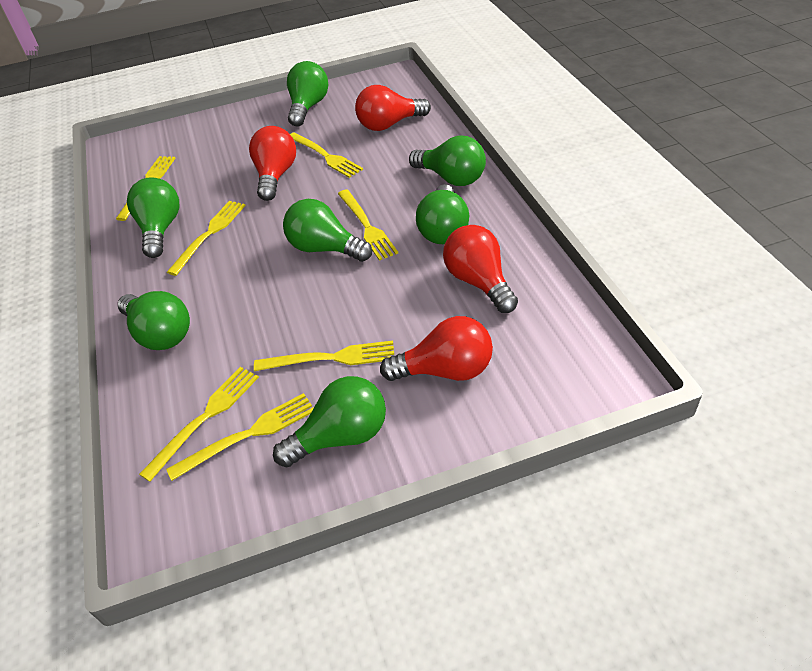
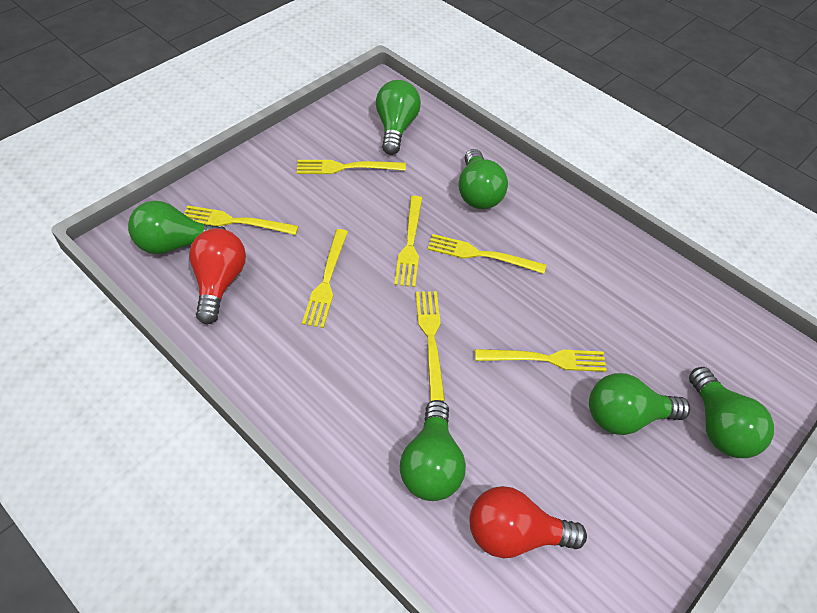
green light bulb: [118,291,190,350] [127,177,179,258] [273,376,386,467] [283,199,372,262] [287,61,328,127] [409,135,486,186] [416,184,469,244] = 7 -> [128,201,226,254] [376,80,421,155] [400,400,466,501] [458,149,508,209] [589,373,690,435] [689,367,774,458] = 6
red light bulb: [249,126,296,201] [355,85,431,131] [380,316,493,381] [443,225,518,313] = 4 -> [189,228,246,324] [469,486,587,558] = 2

